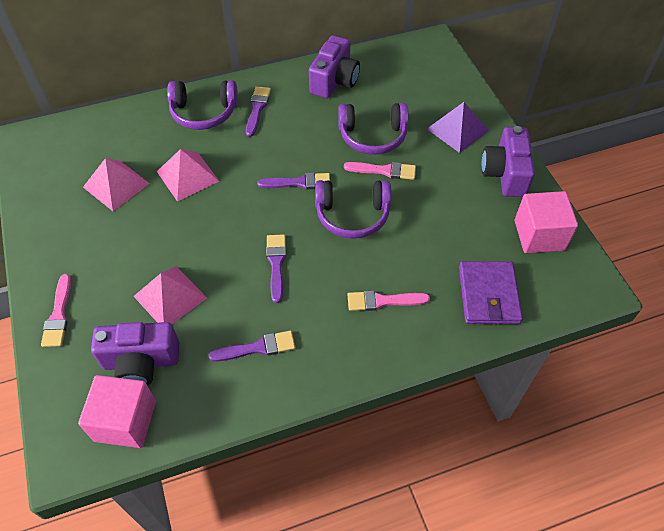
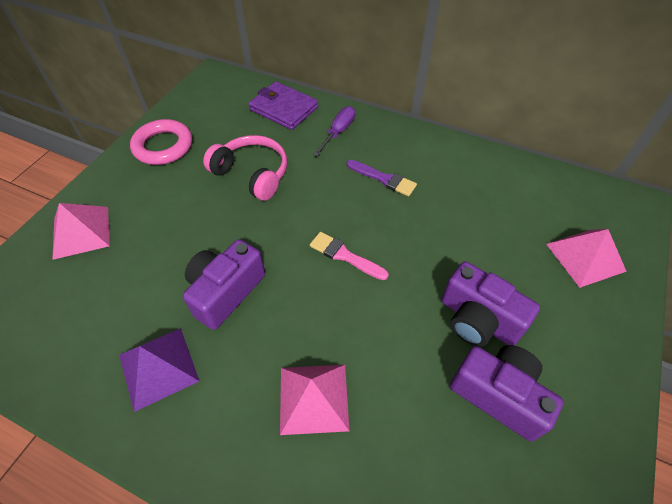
pink brush: [41,274,71,347] [344,162,416,180] [348,290,430,311] = 3 -> [310,232,389,280] = 1
pink cube: [78,375,156,448] [515,191,578,253] = 2 -> none = 0
pink headphones: none = 0 -> [203,135,287,201] = 1
pink ring: none = 0 -> [130,119,192,165] = 1
purple brush: [209,331,295,362] [246,86,271,137] [257,172,330,189] [266,234,286,303] = 4 -> [347,160,417,196] = 1
purple headphones: [167,80,238,130] [315,180,391,239] [338,103,409,155] = 3 -> none = 0
purple screwdriver: none = 0 -> [313,106,355,156] = 1

